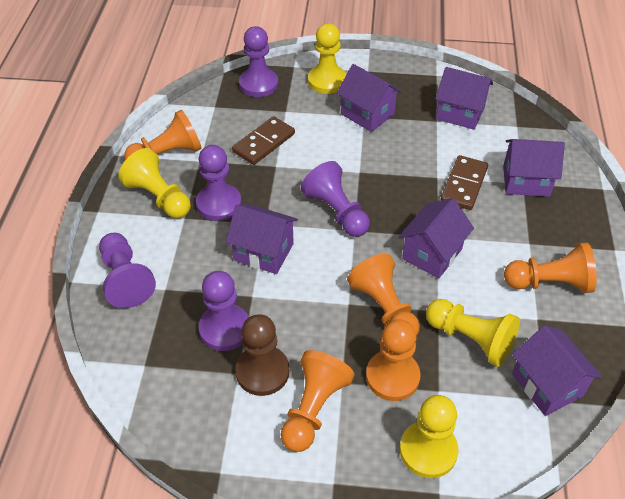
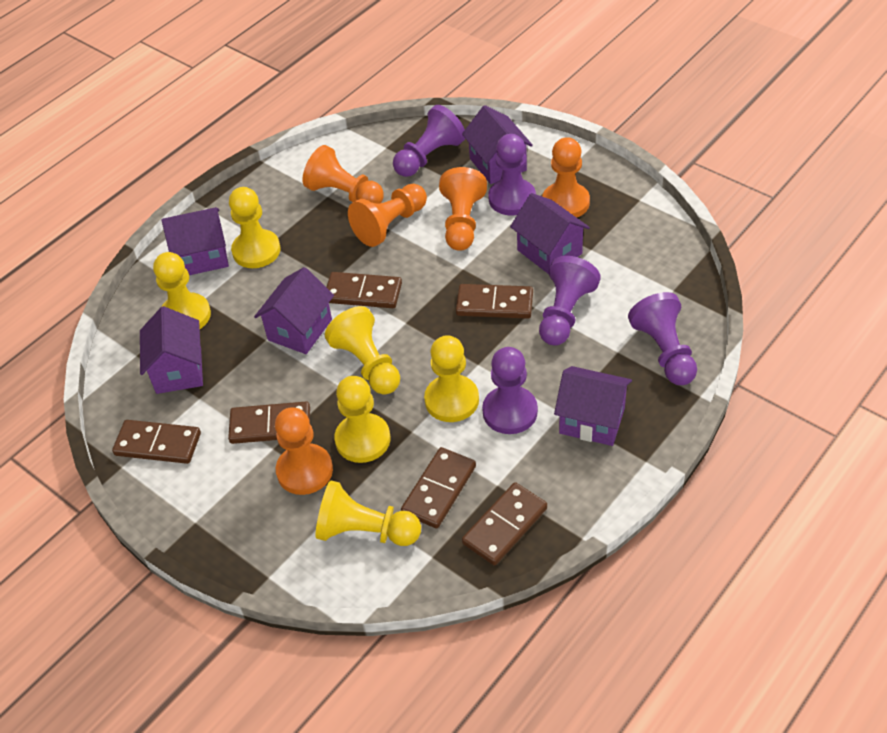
brown domino: [232,116,295,165] [441,155,488,210] = 2 -> [112,420,201,464] [228,401,310,444] [327,272,402,308] [401,447,476,528] [456,284,533,319] [462,482,547,565] = 6
brown pawn: [235,314,289,396] = 1 -> none = 0
yellow pawn: [118,148,191,218] [308,23,346,94] [400,395,458,478] [426,299,520,367] = 4 -> [153,252,211,329] [229,187,280,268] [315,480,421,546] [325,306,400,395] [334,376,390,463] [424,335,479,422] = 6

